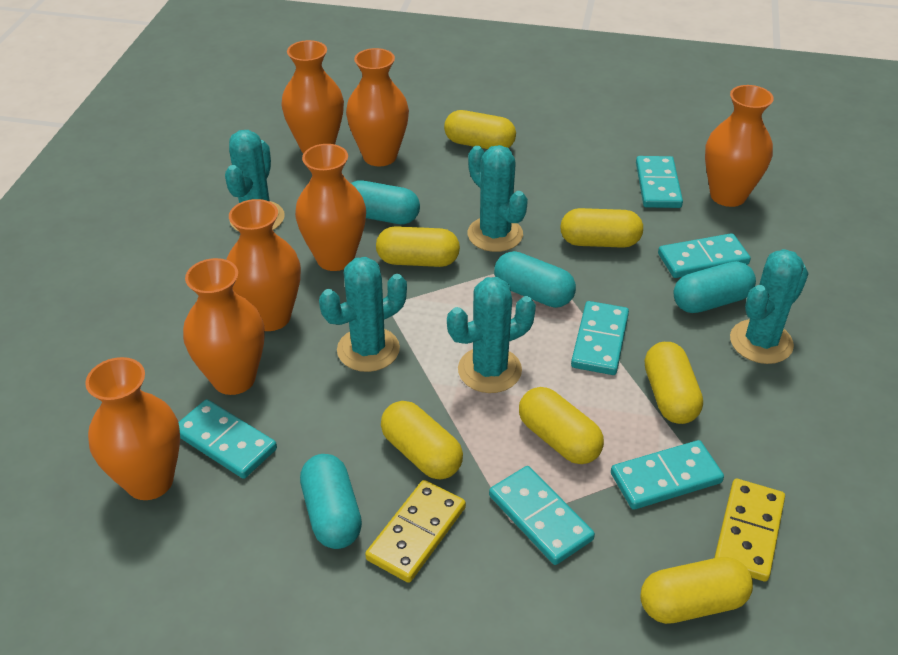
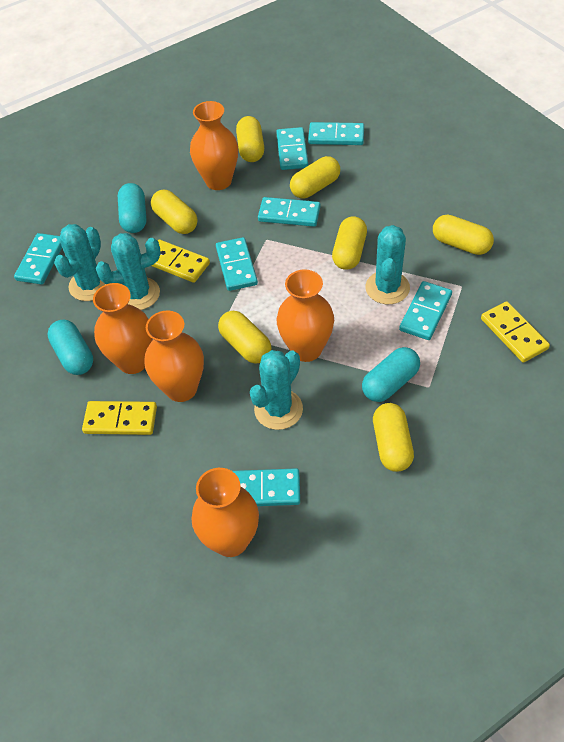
orange vase: [85,357,180,500] [183,258,264,395] [226,199,301,331] [281,40,344,154] [295,144,366,271] [346,48,409,166] [705,85,774,207] = 7 -> [93,283,153,374] [145,311,204,402] [190,101,238,190] [192,468,259,557] [277,269,334,362] = 5
turquoise cactus: [225,130,285,232] [319,257,407,372] [447,277,536,393] [468,145,528,252] [730,249,809,364] = 5 -> [54,224,106,301] [96,233,161,310] [250,350,303,430] [365,225,410,304] = 4
turquoise capsule: [300,454,362,549] [351,180,420,224] [494,251,576,308] [673,261,756,313] = 4 -> [48,320,93,375] [118,183,146,233] [362,347,420,402] = 3
turquoise domino: [178,399,277,479] [489,466,595,565] [571,301,629,375] [611,440,724,510] [636,156,683,208] [658,233,751,278] = 6 -> [14,233,62,285] [216,237,258,291] [233,468,300,506] [258,197,320,227] [276,127,308,170] [308,122,364,145] [399,281,452,340] = 7
yellow domino: [365,480,466,583] [714,479,785,582] = 2 -> [82,401,157,435] [151,240,210,283] [481,301,550,363] = 3

